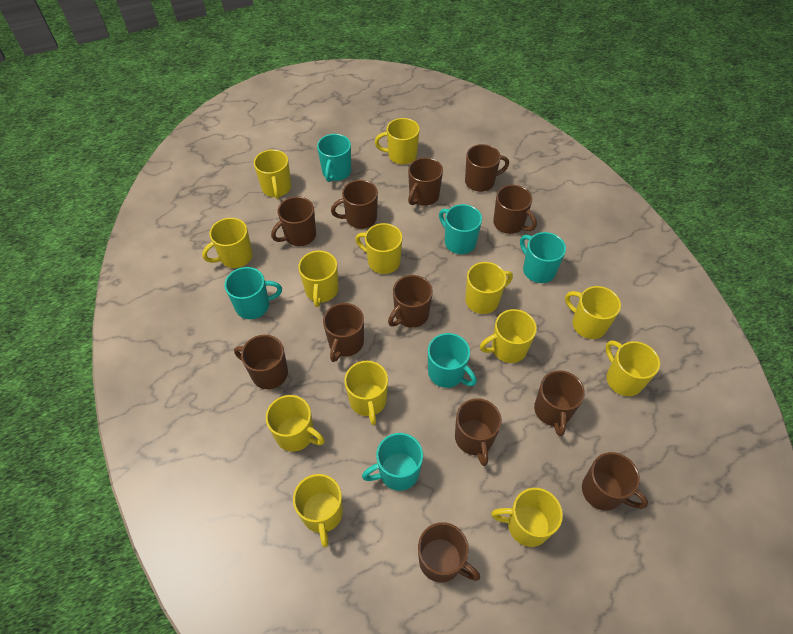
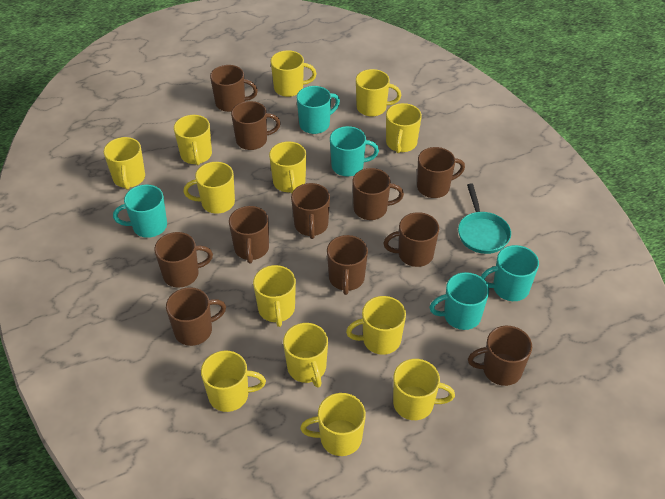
brown mug: [234,335,288,389] [271,196,316,246] [323,303,364,362] [331,180,378,229] [388,275,433,328] [408,158,443,206] [418,522,480,583] [455,398,502,466] [465,144,509,192] [493,185,537,234] [534,370,585,436] [582,452,648,511] = 12 -> [154,232,213,287] [166,287,226,346] [210,65,258,112] [229,206,269,263] [231,101,281,150] [291,183,330,239] [327,235,368,295] [352,168,404,220] [383,212,439,267] [417,147,465,198] [468,326,532,386] = 11
turquoise mug: [225,267,282,319] [317,134,351,182] [362,433,423,491] [428,333,477,388] [439,204,482,254] [520,232,566,283] = 6 -> [113,184,167,238] [297,86,340,134] [330,126,379,176] [429,272,489,330] [481,245,539,301] = 5
turquoise pan: none = 0 -> [458,183,511,254] = 1

